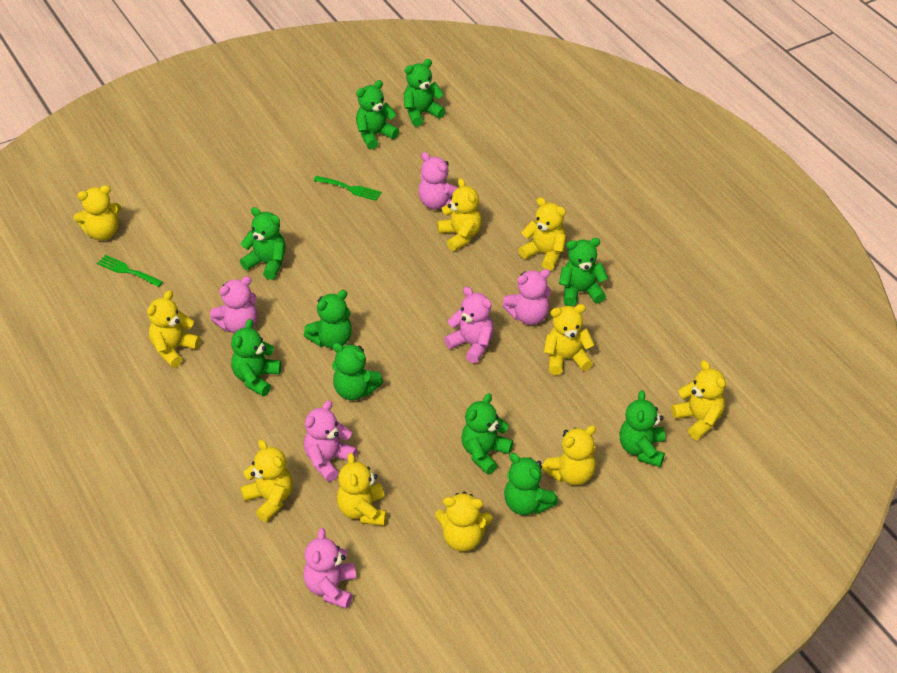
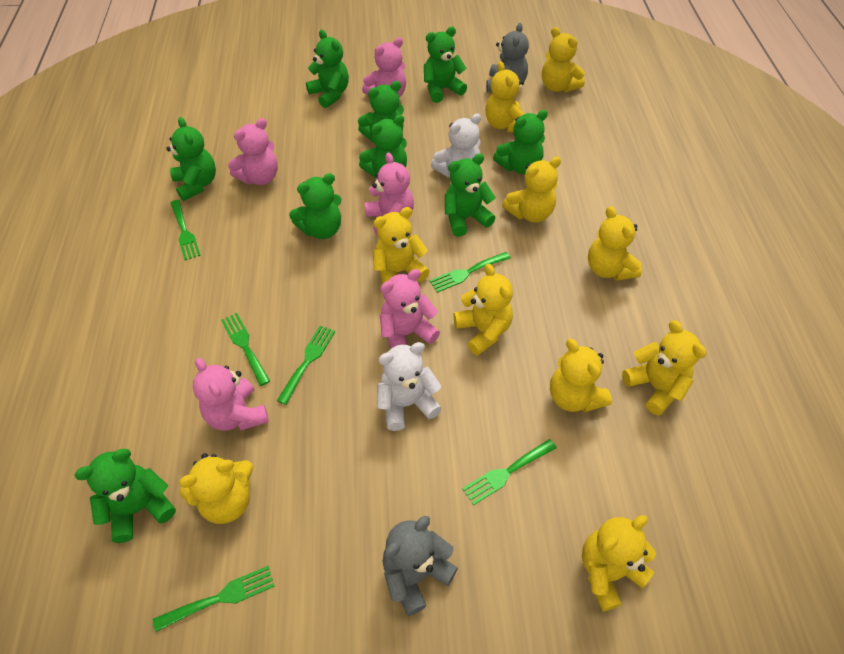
green fork: [97,255,163,287] [313,176,382,201] = 2 -> [153,566,275,632] [171,200,201,260] [221,313,270,386] [277,326,335,405] [429,252,510,293] [462,439,557,505] = 6
green teddy bear: [231,319,281,396] [240,207,285,280] [304,290,352,349] [332,343,384,400] [356,80,399,149] [403,59,446,127] [461,393,513,474] [504,453,558,515] [559,238,608,306] [619,390,665,467] = 10 -> [75,449,176,543] [166,117,216,201] [289,173,342,239] [306,30,349,108] [358,81,404,142] [359,115,407,178] [424,27,467,103] [445,154,496,237] [493,110,548,174] = 9
grey teddy bear: none = 0 -> [383,516,458,616] [486,23,529,93] = 2
pink teddy bear: [210,276,257,333] [303,528,356,609] [304,400,358,482] [418,152,458,209] [444,287,494,363] [502,269,551,325] = 6 -> [193,358,269,431] [228,118,278,185] [362,37,406,98] [364,152,414,236] [380,269,440,348] = 5
white teddy bear: none = 0 -> [377,342,442,431] [431,113,481,178] = 2

